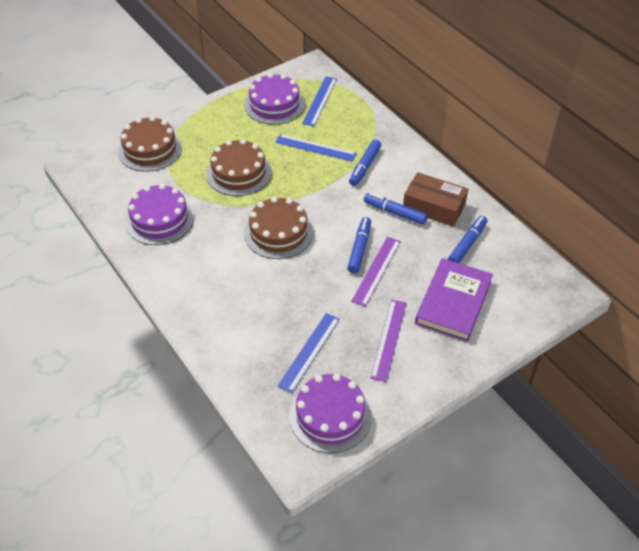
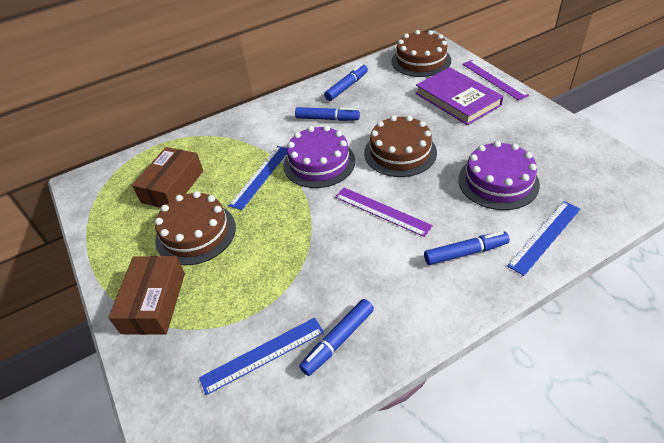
brown box: [403,172,468,227] = 1 -> [108,256,185,335] [132,147,203,208] = 2
purple cake: [125,184,194,245] [245,73,305,125] [289,374,372,453] = 3 -> [283,126,355,188] [458,141,540,210] = 2

